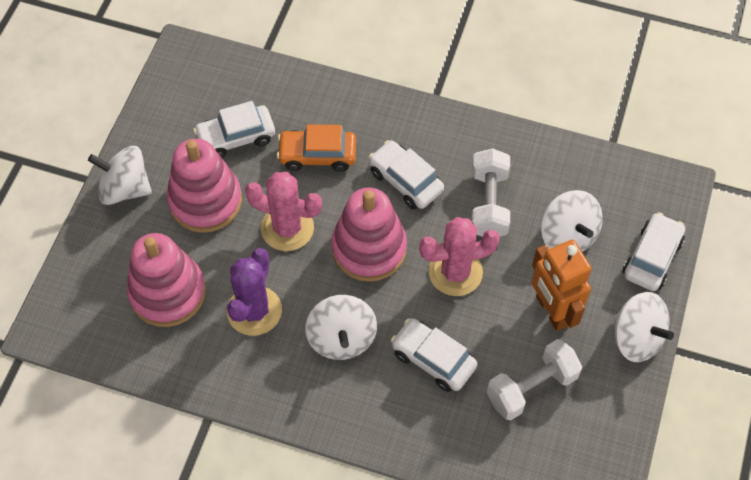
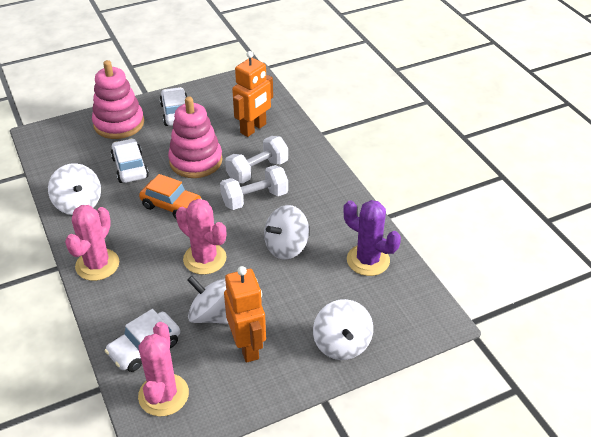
orange robot: [532,240,591,331] = 1 -> [224,266,266,363] [232,51,273,137] = 2
pink cactus: [245,172,322,251] [419,217,500,296] = 2 -> [65,205,119,281] [138,322,189,416] [176,199,227,275] = 3
pink stacking toy: [127,233,206,327] [167,139,242,233] [331,187,407,282] = 3 -> [92,60,144,139] [168,97,223,178] = 2
white car: [193,101,275,158] [369,140,444,209] [391,318,477,392] [623,212,685,291] = 4 -> [105,309,180,372] [111,138,149,183] [160,87,188,126] = 3

